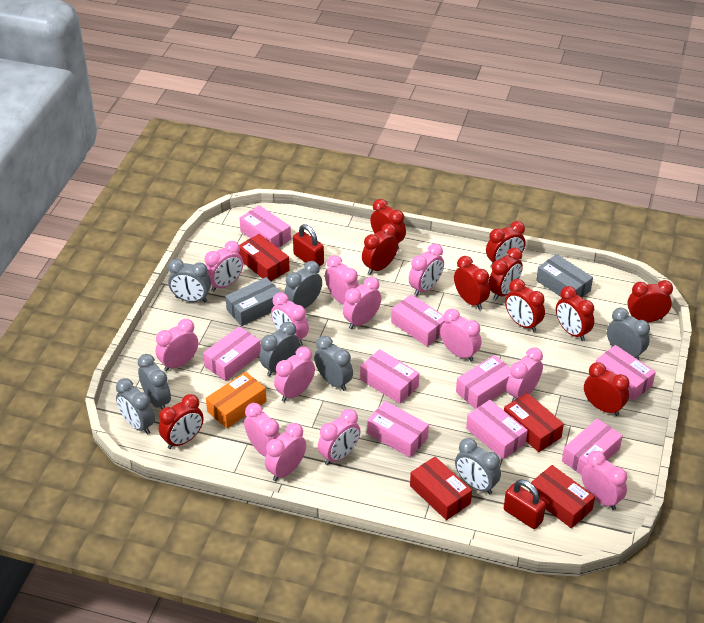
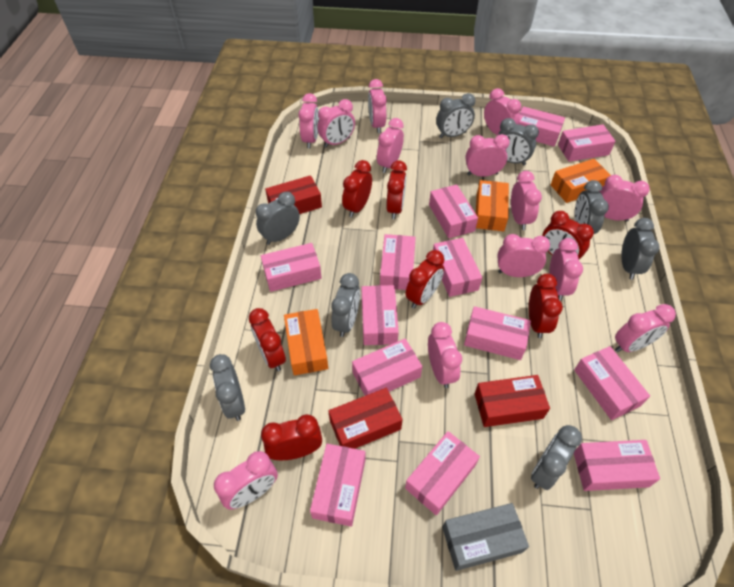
grey box: [225,277,280,326] [536,254,593,297] = 2 -> [442,503,529,571] = 1
orange box: [206,372,267,428] = 1 -> [284,309,328,375] [476,180,509,231] [551,159,611,203] = 3
pink box: [203,326,261,381] [240,205,291,248] [360,349,419,404] [367,401,429,458] [391,294,445,347] [456,355,511,409] [466,400,528,459] [562,419,623,474] [596,345,656,401] = 9 -> [261,243,322,292] [310,444,365,526] [352,339,422,396] [362,285,399,345] [380,234,416,290] [405,431,480,515] [429,185,478,239] [433,238,482,297] [464,306,531,360] [519,106,565,147] [558,124,616,162] [574,346,650,420] [574,440,660,491] = 13
red box: [239,234,290,281] [410,457,472,520] [504,393,564,452] [529,465,595,528] = 4 -> [265,175,322,214] [328,388,402,449] [474,375,550,427] = 3
red clock: [159,394,204,449] [362,224,398,275] [370,199,406,249] [454,256,490,310] [486,221,525,268] [488,247,523,300] [505,279,545,332] [556,286,594,341] [584,362,629,416] [627,280,673,322] = 10 -> [249,308,286,371] [261,414,322,460] [342,160,372,217] [386,160,407,219] [405,250,445,309] [529,273,563,338] [542,211,594,259] = 7
red padlock: [293,224,324,267] [504,480,546,529] = 2 -> none = 0

